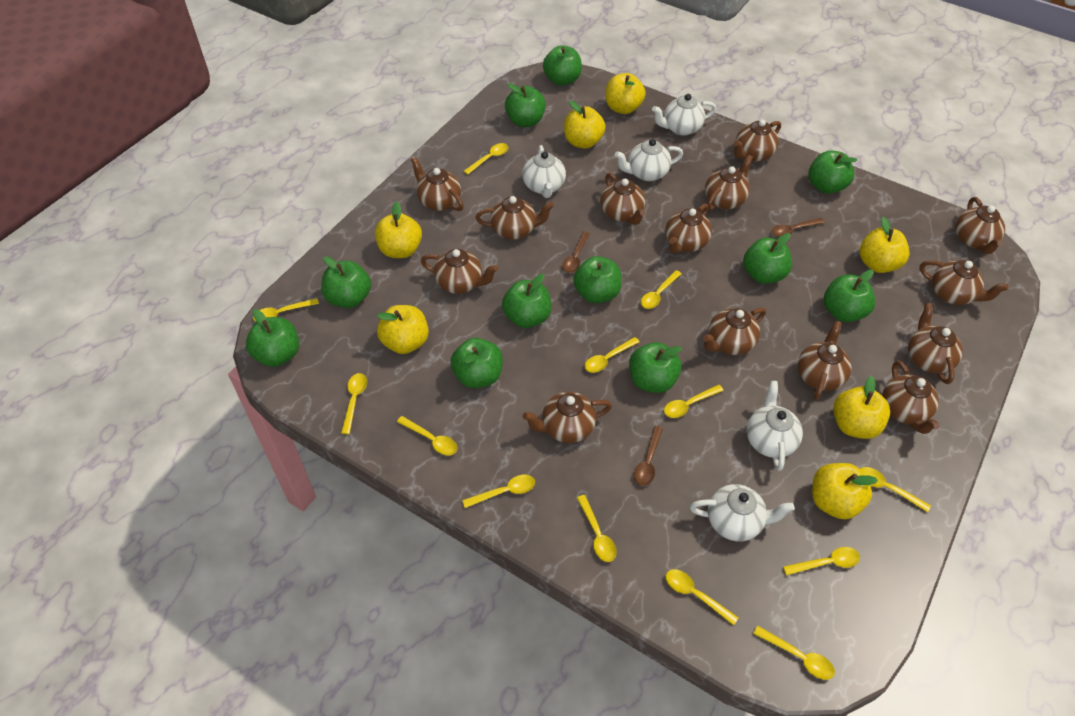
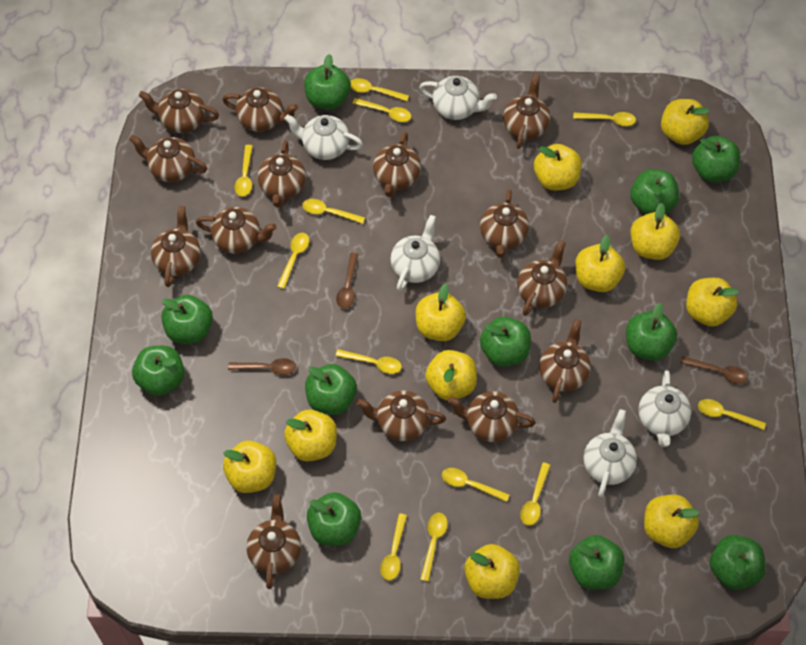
yellow apple: [375,202,422,258] [377,305,429,354] [564,101,606,149] [605,73,646,114] [812,463,878,519] [833,376,890,439] [860,217,910,273] = 7 -> [223,441,276,493] [284,409,337,461] [415,284,466,341] [425,350,477,400] [464,544,520,599] [534,144,582,190] [575,235,625,292] [630,203,680,260] [644,495,700,548] [661,99,710,145] [686,278,739,327] = 11
yellow spoon: [253,298,319,322] [341,373,367,434] [397,416,457,455] [462,475,535,508] [464,143,509,175] [577,495,617,562] [585,337,640,373] [641,270,681,309] [664,385,724,418] [666,569,739,625] [753,626,835,680] [783,547,860,576] [860,467,931,512] = 13 -> [235,145,253,197] [277,233,309,289] [302,199,365,224] [336,349,402,374] [350,78,409,101] [352,98,411,122] [380,513,407,580] [420,513,448,582] [442,468,510,502] [520,462,551,526] [573,112,636,126] [698,399,766,430] = 12

